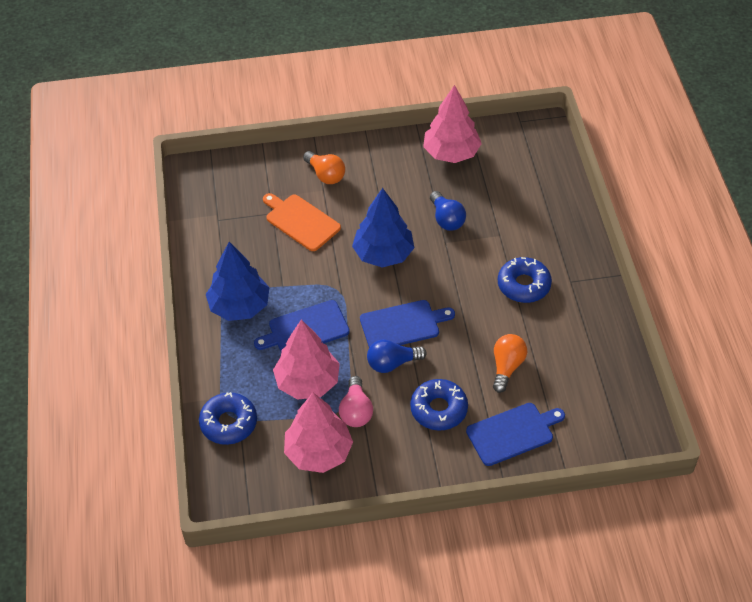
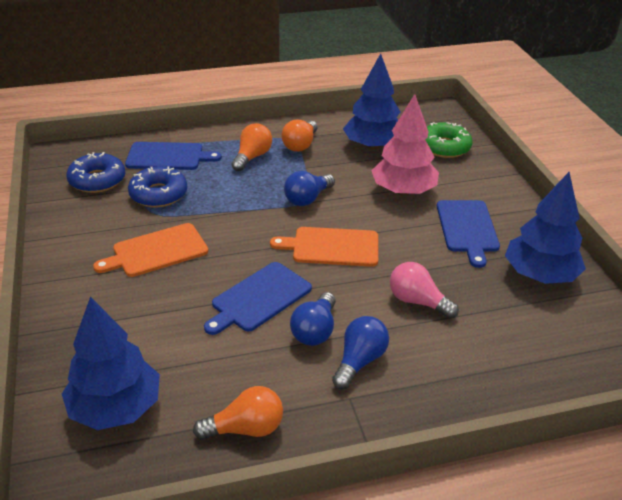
blue donut: [199,392,257,445] [410,379,468,431] [498,257,552,303] = 3 -> [66,152,126,193] [128,166,187,207] = 2
blue light bulb: [367,339,427,373] [430,191,466,231] = 2 -> [284,171,335,206] [290,292,336,346] [332,316,389,389] = 3
blue tree: [206,242,270,321] [352,188,414,268] = 2 -> [62,297,160,430] [343,53,400,150] [505,172,586,284] = 3
green donut: none = 0 -> [425,122,473,158] = 1
orange cutting board: [263,193,341,251] = 1 -> [93,223,208,277] [270,227,378,267] = 2
orange light bulb: [303,151,345,184] [493,334,527,393] = 2 -> [193,386,283,440] [231,123,272,171] [282,120,318,152] = 3
pink tree: [273,319,340,400] [284,393,353,473] [423,85,482,163] = 3 -> [371,94,439,195] = 1

